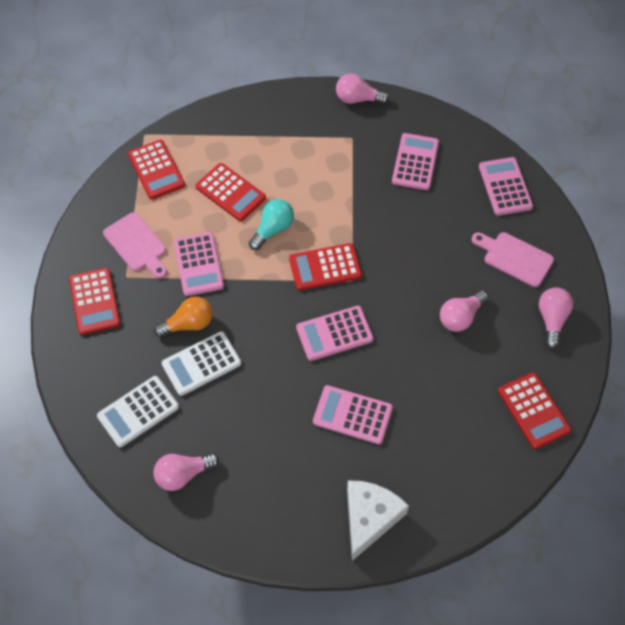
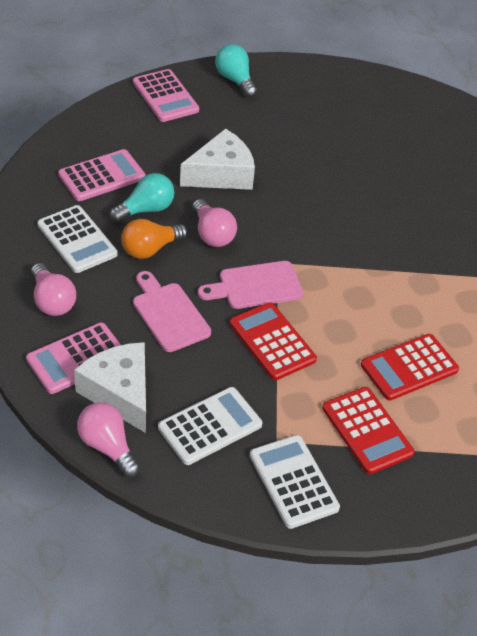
pink calculator: [174,232,224,296] [296,306,373,361] [313,385,393,444] [392,133,439,190] [479,157,533,216] = 5 -> [26,322,121,394] [58,149,145,201] [133,69,199,122] = 3
pink light bulb: [153,453,219,491] [336,73,389,104] [440,291,489,332] [539,287,573,349] = 4 -> [31,263,76,316] [77,402,140,478] [192,199,237,247] = 3
red calculator: [69,268,120,335] [128,140,185,200] [195,163,266,221] [289,243,362,290] [498,372,571,449] = 5 -> [230,302,317,380] [322,387,414,474] [361,334,459,401] = 3
turquoise light bulb: [249,199,294,250] = 1 -> [109,173,174,223] [215,44,257,98] = 2
white calculator: [97,376,179,447] [162,331,241,396] = 2 -> [37,205,118,273] [158,387,262,465] [250,435,340,529] = 3
white cheese: [347,480,409,561] = 1 -> [74,342,146,433] [180,129,255,190] = 2

